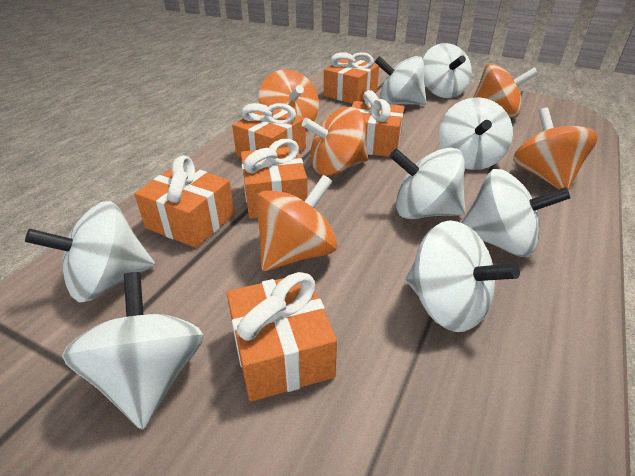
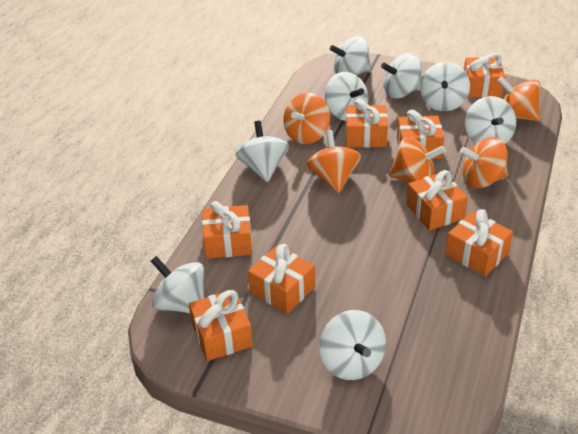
orange gift: [134,155,234,248] [227,272,337,402] [232,103,306,157] [241,139,308,218] [324,52,379,104] [352,90,405,157] = 6 -> [189,289,253,361] [202,201,252,259] [248,244,315,314] [346,98,388,148] [397,110,444,159] [406,170,468,231] [445,209,513,276] [464,53,505,98] = 8

